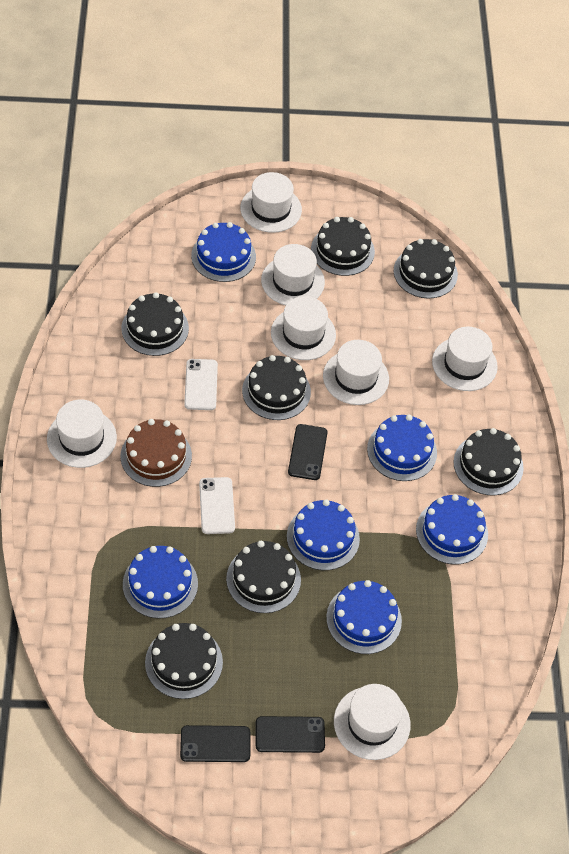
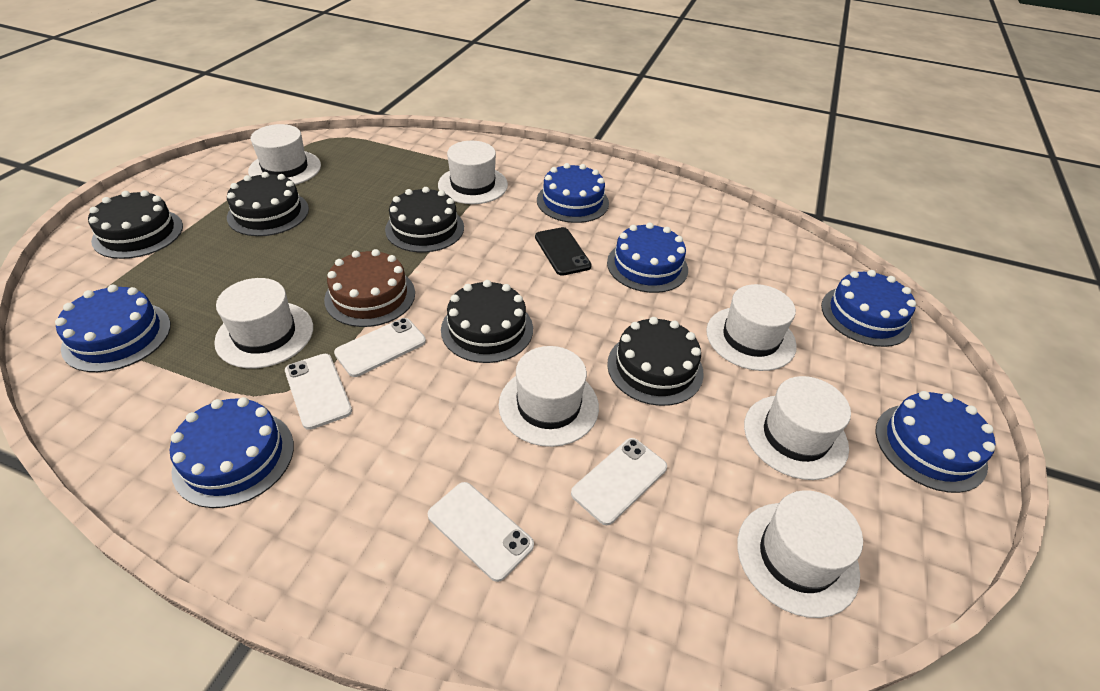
black cake: [121,292,189,356] [145,623,223,699] [226,541,301,613] [242,355,311,420] [311,217,375,276] [394,239,458,299] [454,428,524,495] = 7 -> [88,190,183,259] [227,172,309,236] [385,187,464,252] [441,280,533,363] [607,317,704,406] = 5
black phone: [180,725,250,762] [256,716,325,753] [288,424,328,480] = 3 -> [535,227,592,276] = 1
white phone: [184,359,218,410] [199,477,235,534] = 2 -> [285,354,352,430] [334,318,426,377] [428,482,534,582] [571,438,667,525] = 4

